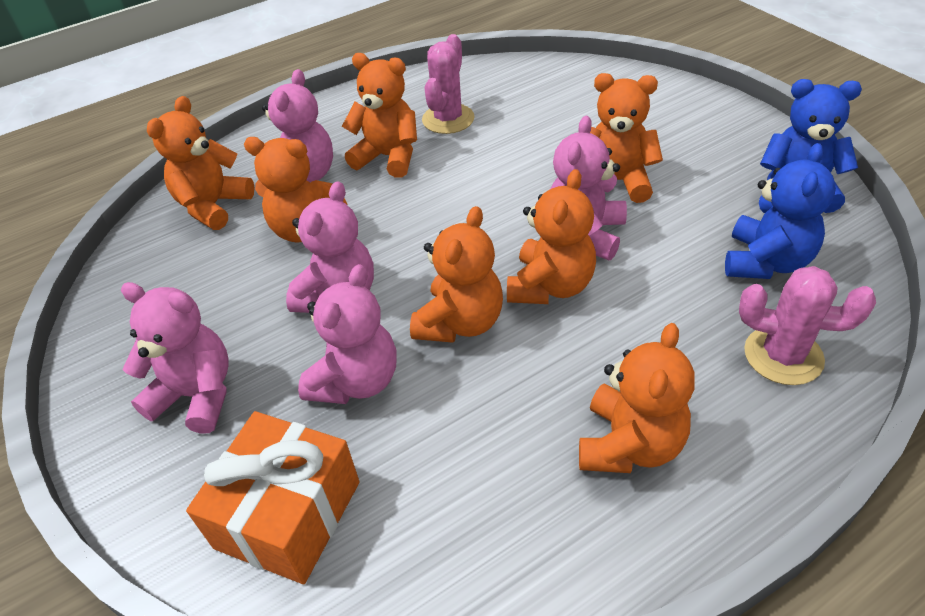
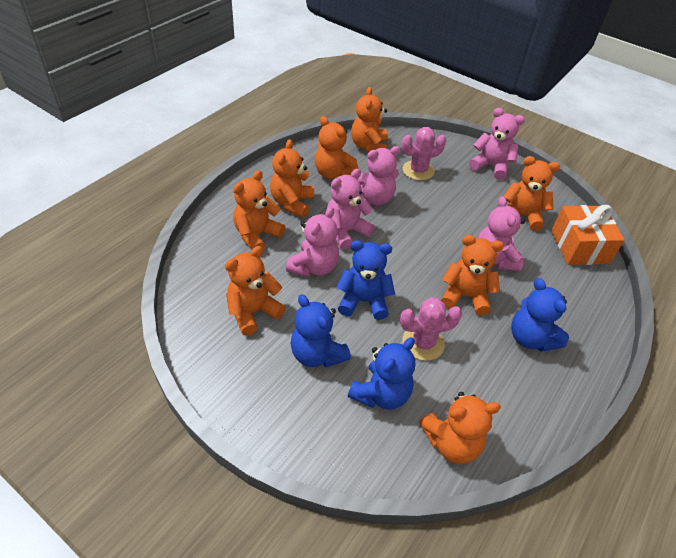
blue teddy bear: [725,143,836,279] [760,79,862,213] = 2 -> [291,294,351,368] [336,240,395,320] [348,337,415,410] [511,278,569,352] = 4
orange teddy bear: [147,96,255,230] [244,137,347,242] [342,53,417,178] [410,206,503,343] [507,169,596,304] [579,323,695,473] [590,73,663,203] = 7 -> [225,246,285,336] [233,170,285,250] [270,139,314,218] [315,116,359,179] [351,87,388,153] [419,392,501,464] [441,235,504,315] [504,156,560,231] = 8

